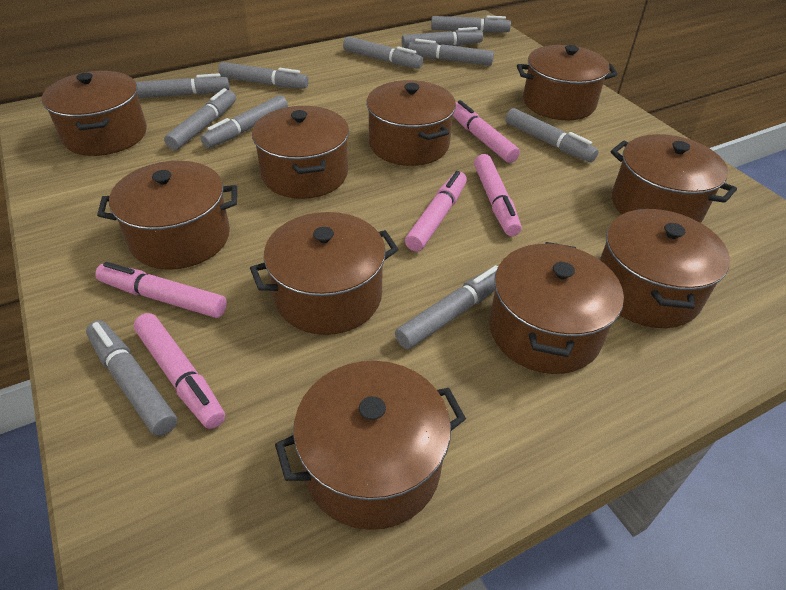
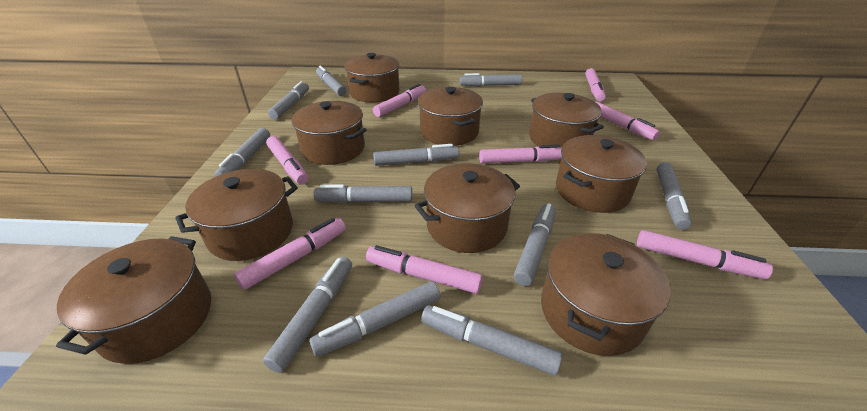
brown pot: [42,71,147,156] [97,161,237,270] [250,212,399,335] [252,106,349,199] [275,361,466,530] [366,80,456,166] [489,242,624,374] [517,45,618,120] [600,208,730,328] [610,134,737,223] = 10 -> [56,236,211,364] [175,169,298,261] [292,101,366,165] [345,53,399,102] [415,163,520,253] [418,87,483,146] [529,93,604,147] [541,233,671,356] [556,135,647,213] = 9
pink marker: [95,262,227,318] [134,313,225,429] [405,171,467,252] [453,100,520,163] [474,154,521,236] = 5 -> [234,218,346,290] [266,136,308,185] [366,245,483,294] [373,84,426,117] [479,145,562,163] [585,68,606,101] [596,102,660,140] [637,230,773,279] = 8

